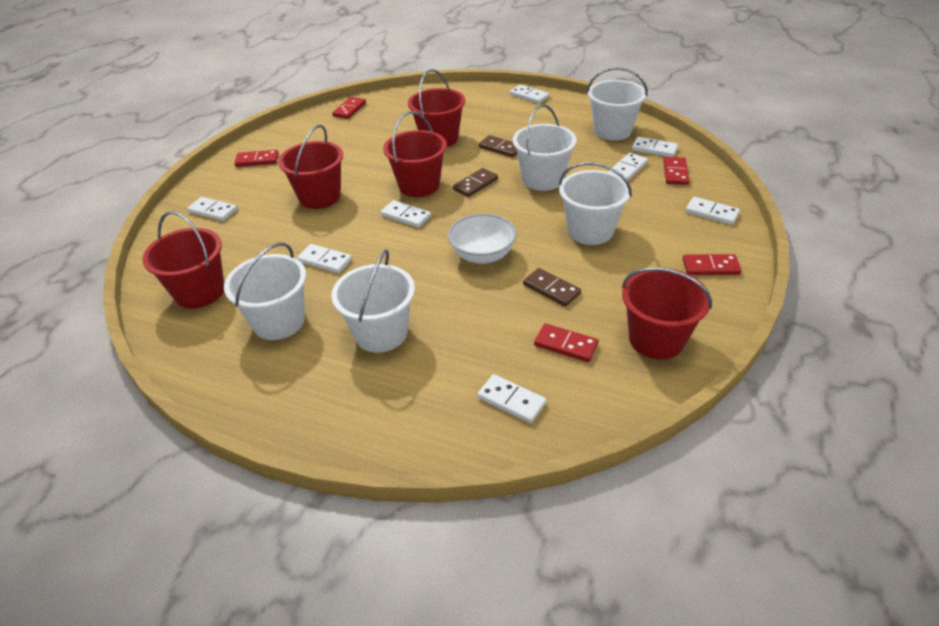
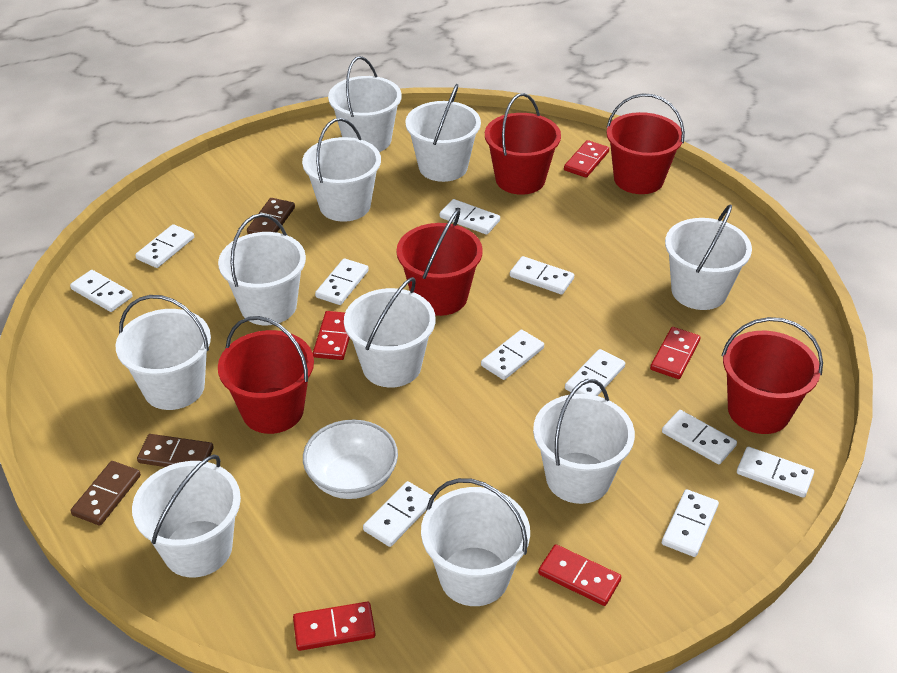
white bucket: [224,242,306,340] [331,250,415,353] [513,104,577,191] [559,162,632,245] [587,67,648,141] = 5 -> [115,295,211,410] [132,454,241,577] [218,214,306,325] [302,118,381,222] [328,56,402,152] [344,277,435,388] [405,84,481,182] [421,478,530,606] [533,379,635,504] [665,205,752,310] = 10
white domino: [187,197,237,221] [297,244,352,273] [381,200,431,228] [477,374,546,423] [510,84,549,104] [608,153,648,181] [632,137,678,157] [685,197,740,225] = 8 -> [70,270,133,312] [135,224,194,268] [315,258,369,305] [363,481,434,547] [440,199,500,235] [481,329,544,380] [510,256,574,294] [565,349,625,396] [662,410,737,464] [662,489,719,557] [737,447,814,498] = 11

